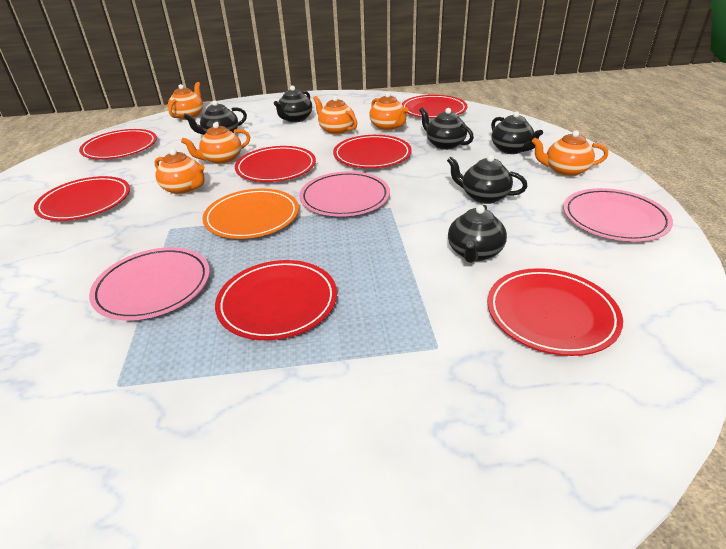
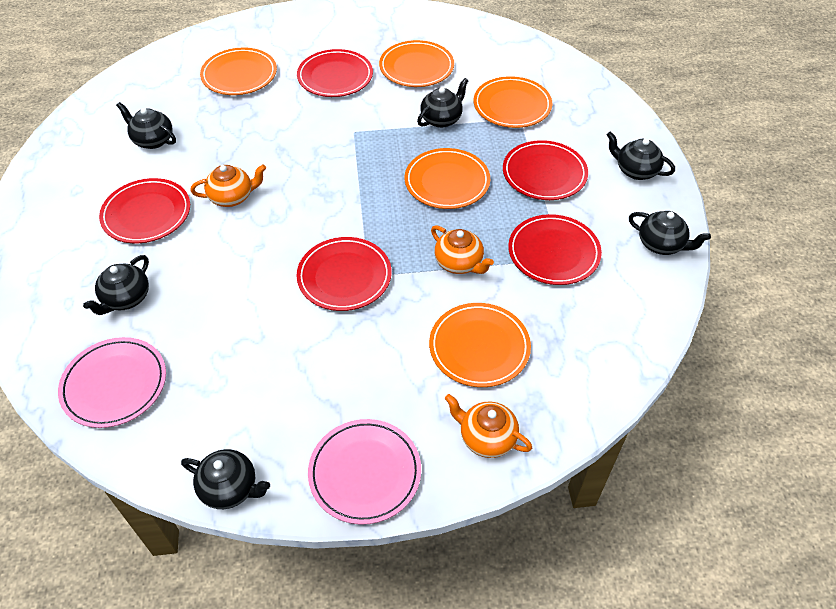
orange plate: [203,188,299,239] = 1 -> [200,48,277,95] [379,40,454,87] [404,148,490,209] [429,303,531,387] [473,76,552,128] = 5
orange teapot: [155,149,205,195] [168,82,203,120] [181,122,250,164] [313,96,357,135] [369,92,408,131] [532,130,608,177] = 6 -> [190,164,266,207] [431,225,494,274] [445,394,532,458] = 3
pink plate: [89,247,210,320] [299,171,390,217] [563,188,673,242] = 3 -> [58,337,166,428] [308,419,421,525] = 2
red plate: [34,176,130,221] [79,129,157,159] [215,260,337,340] [235,146,316,182] [333,135,412,168] [402,95,468,118] [487,268,623,356] = 7 -> [99,178,190,243] [297,49,373,97] [297,237,392,311] [503,140,588,200] [508,214,602,285] = 5

